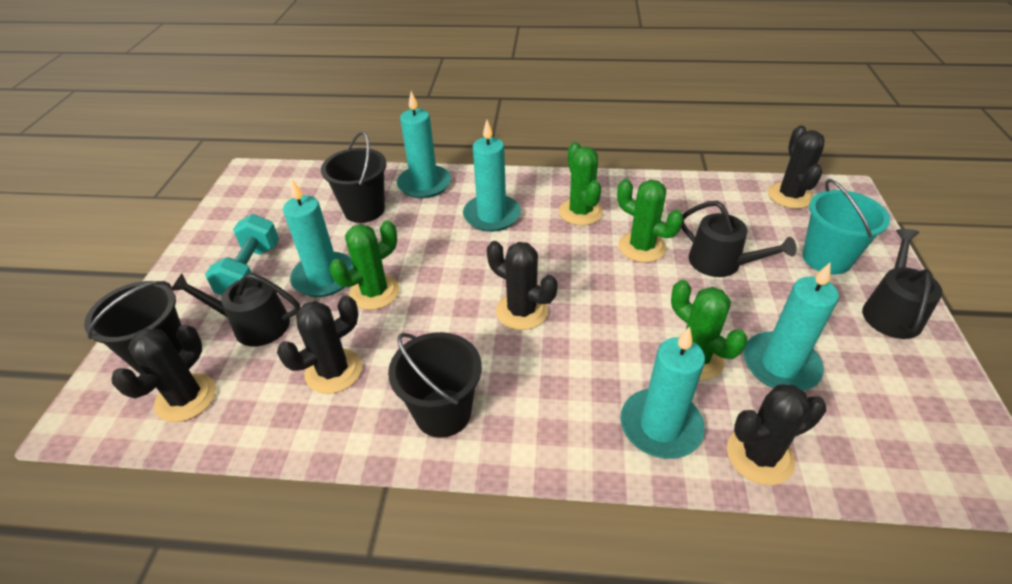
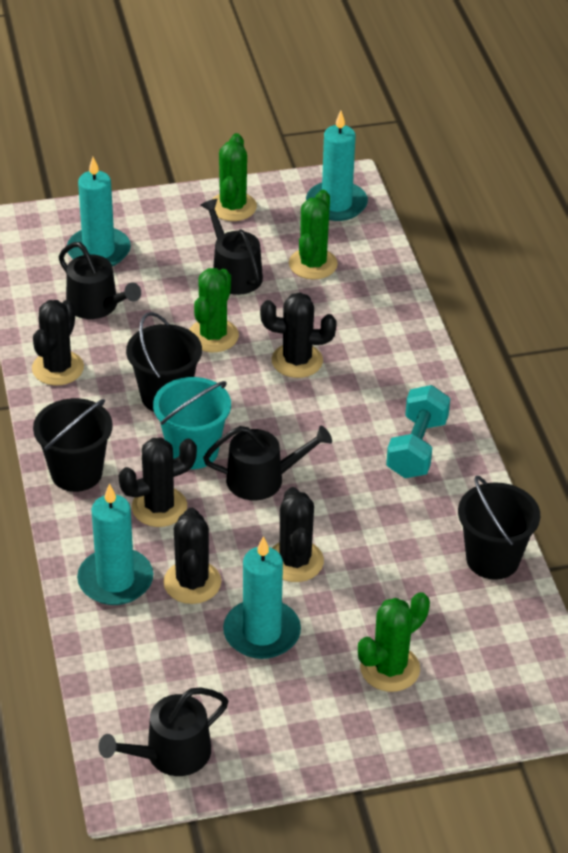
black watering can: [172,273,300,346] [681,201,797,277] [862,229,943,339] = 3 -> [59,242,141,319] [98,688,228,776] [201,199,263,295] [203,426,332,500] = 4
turquoise candle: [283,179,354,297] [397,91,451,198] [463,120,521,232] [620,326,705,459] [743,263,839,391] = 5 -> [67,157,131,266] [77,484,153,605] [223,536,301,659] [306,111,368,221] = 4

